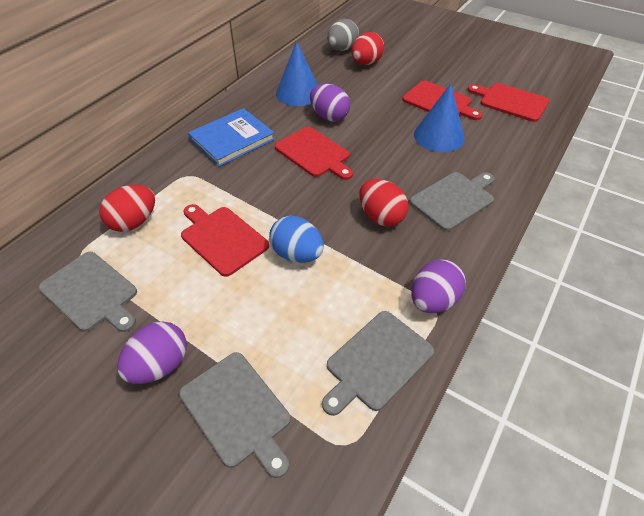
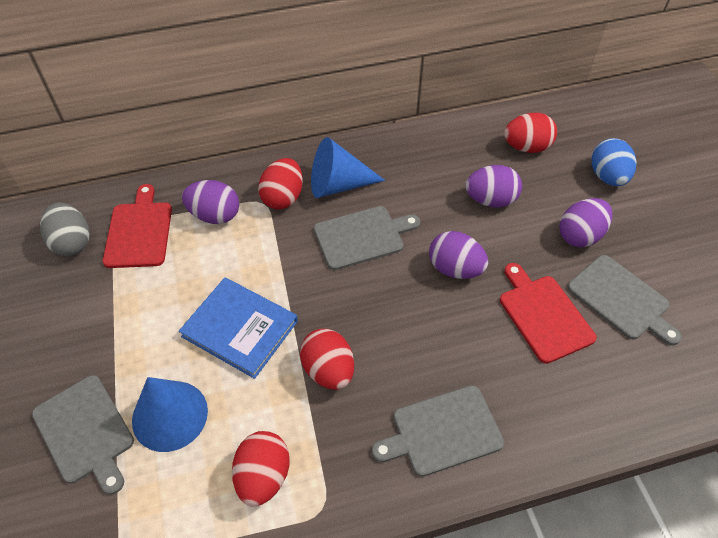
purple egg: [117,321,187,384] [310,84,350,122] [411,259,466,313] = 3 -> [182,180,239,224] [429,231,488,279] [465,165,522,208] [559,198,613,247] = 4
red cutting board: [181,204,269,277] [275,127,353,180] [402,81,483,120] [468,83,549,122] = 4 -> [103,184,172,268] [500,263,597,364] = 2
red egg: [99,185,155,232] [351,32,384,65] [359,179,408,226] = 3 -> [232,431,290,507] [258,158,303,209] [300,329,354,390] [504,113,557,153] = 4

